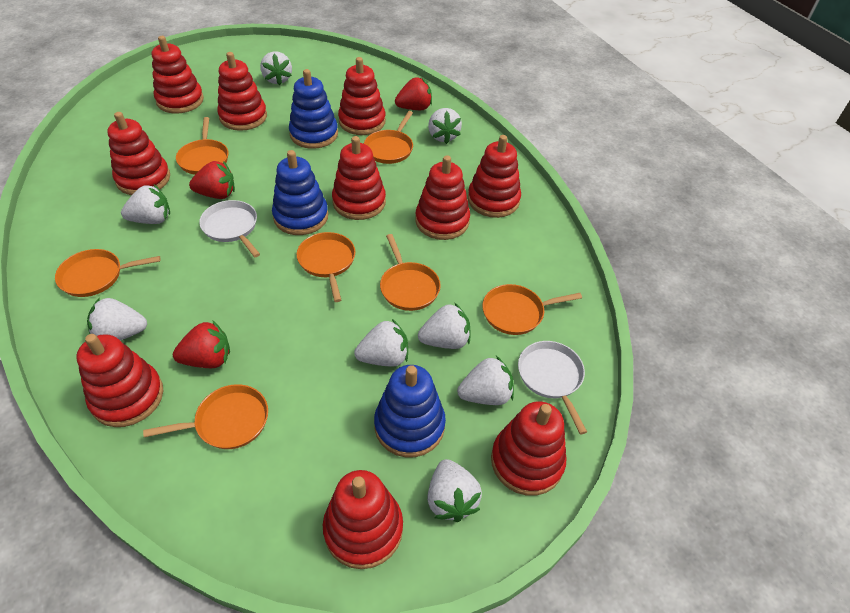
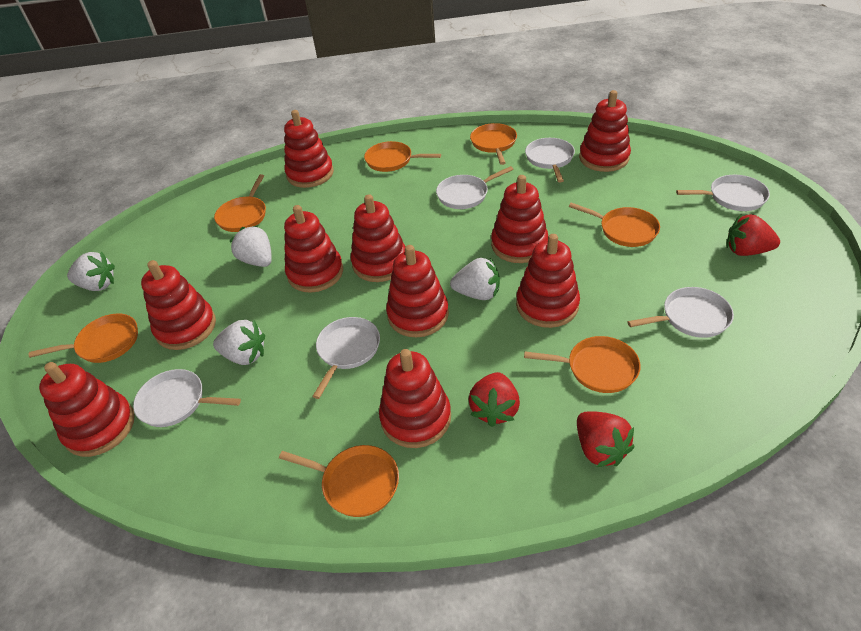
blue stacking toy: [272,150,328,235] [289,69,338,149] [374,365,446,457] = 3 -> none = 0
white pan: [199,200,260,257] [518,341,587,434] = 2 -> [133,369,241,427] [312,317,380,399] [436,166,514,209] [525,138,575,182] [627,287,734,338] [676,175,770,211] = 6
white strawberry: [87,298,147,341] [121,185,170,224] [260,51,292,85] [354,319,408,367] [418,302,471,349] [427,459,482,522] [428,108,462,144] [457,356,514,405] = 8 -> [67,252,115,291] [213,320,265,365] [229,225,272,267] [450,258,500,300] = 4

